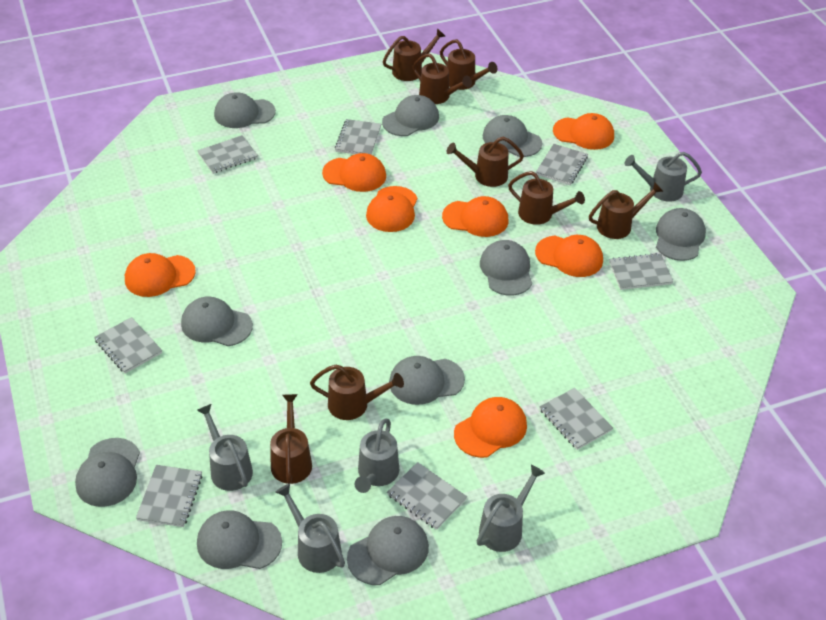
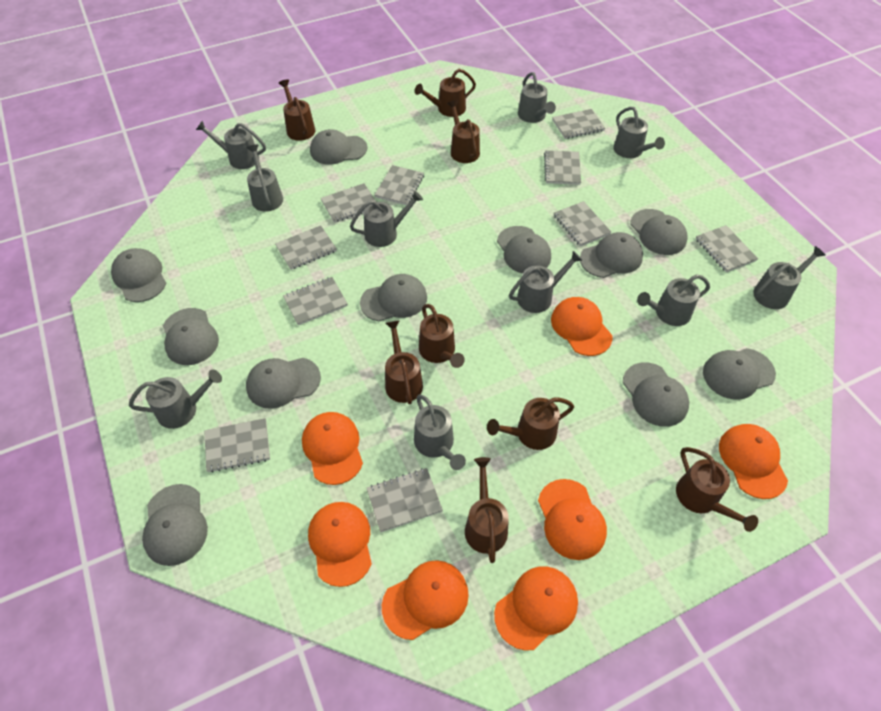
grey cap: [75,438,140,507] [181,297,253,346] [197,510,282,569] [214,92,276,128] [347,516,429,585] [382,95,439,136] [389,356,465,405] [480,240,532,296] [483,115,542,157] [656,208,706,261] = 10 -> [111,248,166,302] [142,484,208,566] [163,308,219,365] [246,358,321,409] [310,129,368,165] [360,274,427,321] [497,226,551,273] [580,232,643,278] [623,362,689,427] [630,209,687,255] [703,348,776,400] = 11
grey notebook: [94,317,162,374] [136,465,202,527] [197,135,258,174] [335,119,381,155] [387,462,467,530] [536,144,588,185] [539,388,613,450] [609,253,673,290] = 8 -> [204,418,270,473] [275,225,337,270] [283,277,348,325] [321,183,376,223] [367,468,443,532] [375,165,424,205] [544,150,581,185] [552,109,605,139] [554,201,611,246] [696,225,758,273] = 10
grey watering can: [197,404,253,491] [275,483,345,573] [355,418,399,493] [477,465,545,552] [625,152,702,202] = 5 -> [129,370,222,429] [196,121,266,169] [247,144,283,212] [350,190,423,247] [414,394,466,470] [509,251,583,313] [518,72,556,123] [613,107,665,158] [637,274,710,326] [753,246,826,309] = 10

